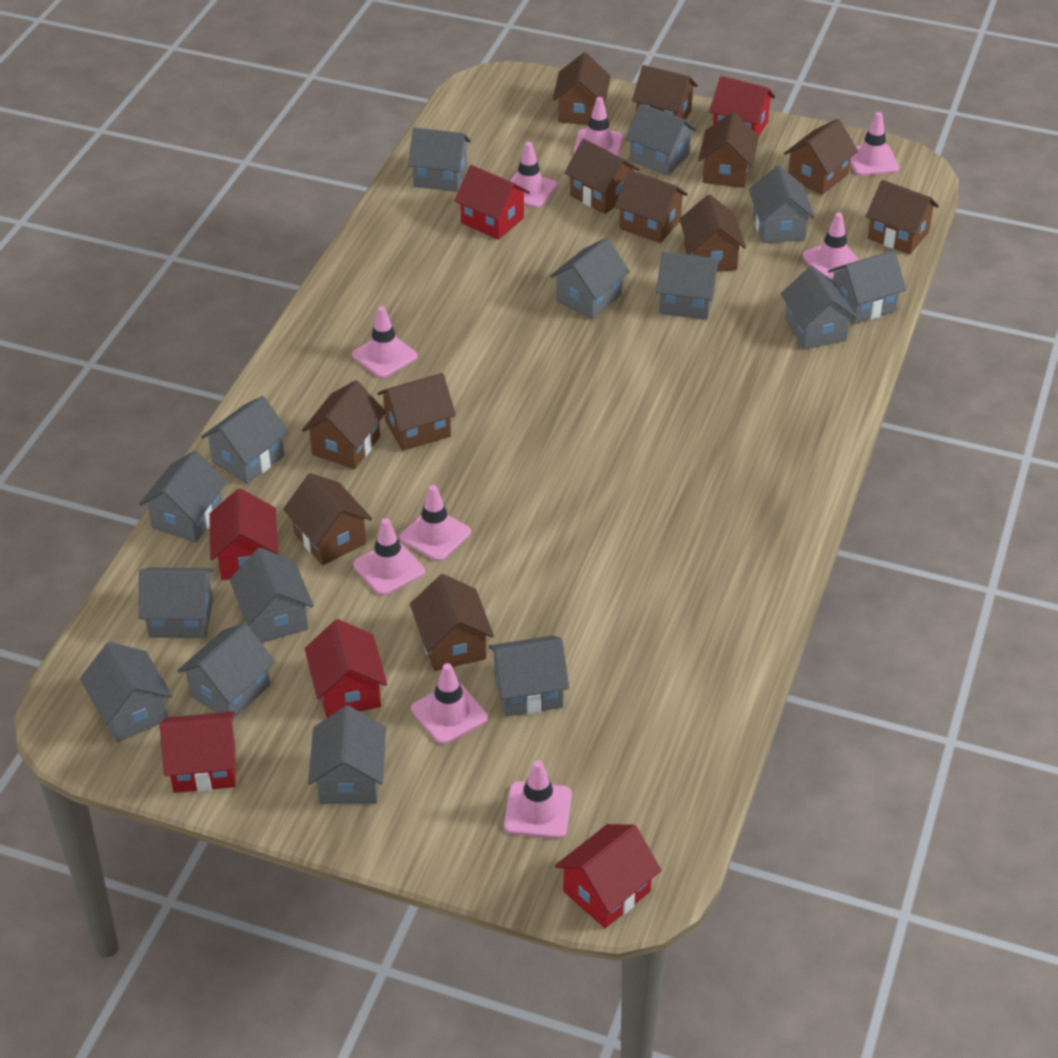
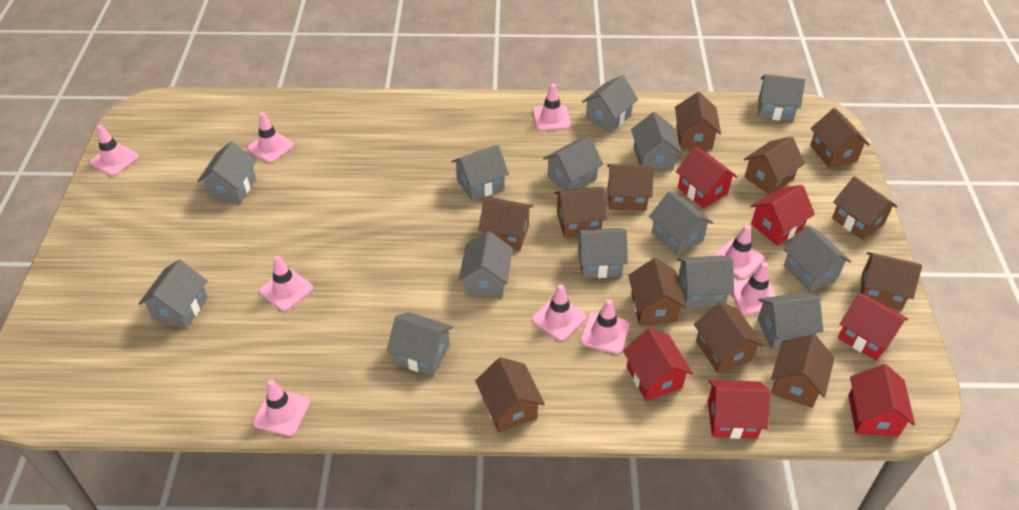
grey house: [80,642,173,742] [139,451,227,543] [139,568,214,638] [177,623,275,720] [201,396,289,484] [229,548,314,643] [308,705,386,804] [408,128,471,192] [489,635,569,717] [550,238,630,319] [625,104,697,175] [656,252,721,320] [749,165,815,243] [781,266,857,349] [828,250,906,324] = 15 -> [139,259,208,329] [197,142,256,203] [387,312,453,376] [452,145,509,201] [459,231,513,297] [543,137,603,191] [576,228,628,278] [582,75,638,133] [631,112,682,170] [649,191,713,256] [677,255,734,308] [758,74,805,122] [758,292,823,350] [783,225,851,292] = 14

